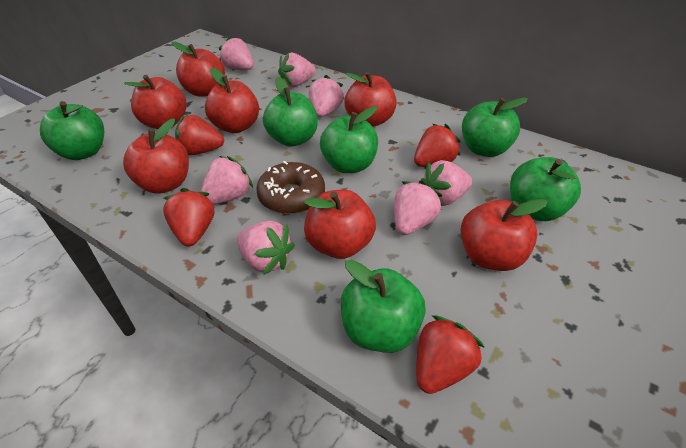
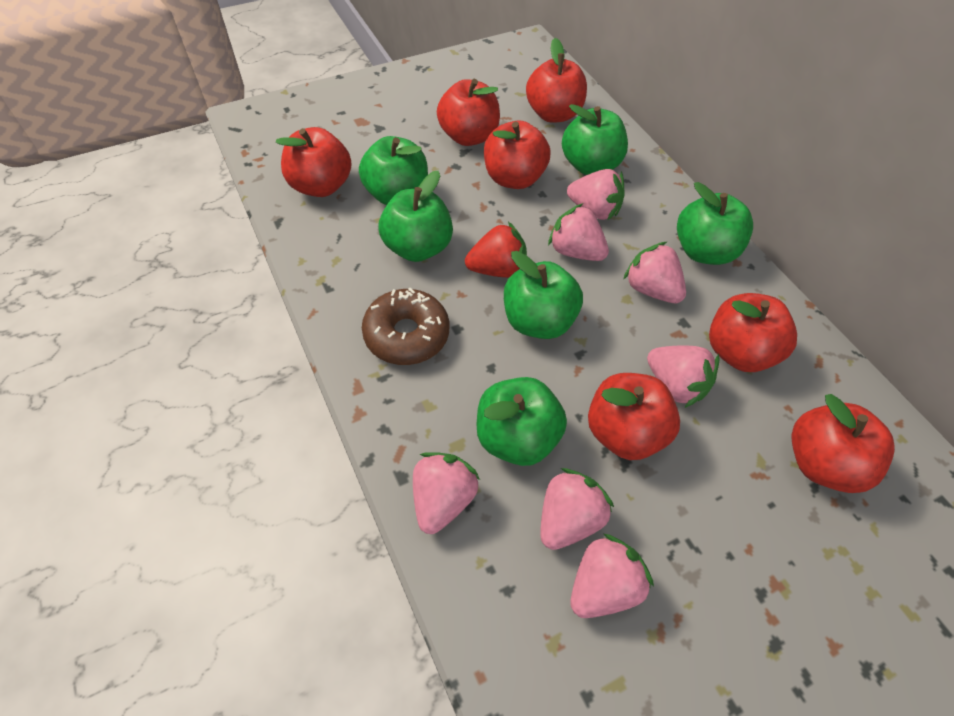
red strawberry: [163,188,214,246] [175,115,224,155] [414,124,460,167] [416,315,485,394] = 4 -> [465,222,527,278] = 1

